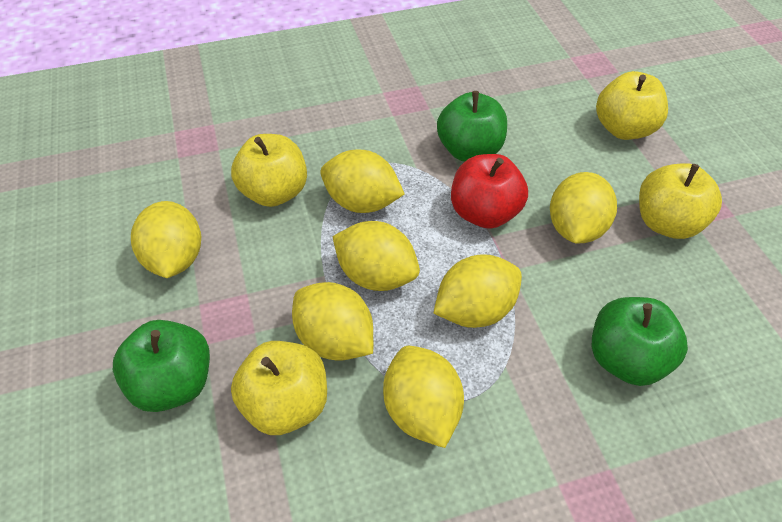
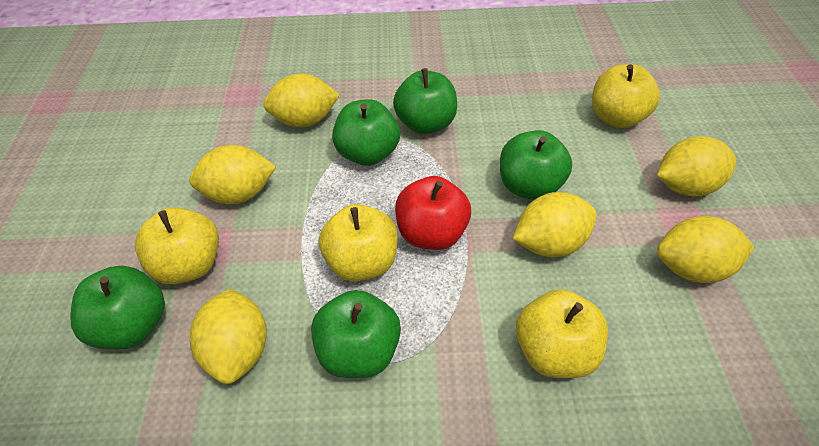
green apple: [113,320,210,412] [437,91,507,162] [592,297,688,386] = 3 -> [70,266,165,349] [311,290,401,378] [332,99,400,166] [393,68,457,134] [500,130,572,200] = 5
yellow lemon: [131,201,201,278] [292,282,373,360] [320,150,405,213] [332,221,420,291] [383,346,464,448] [434,254,522,328] [550,172,617,244] = 7 -> [189,145,276,204] [190,289,267,384] [264,73,340,127] [513,192,597,257] [657,136,736,196] [657,216,754,283] = 6

